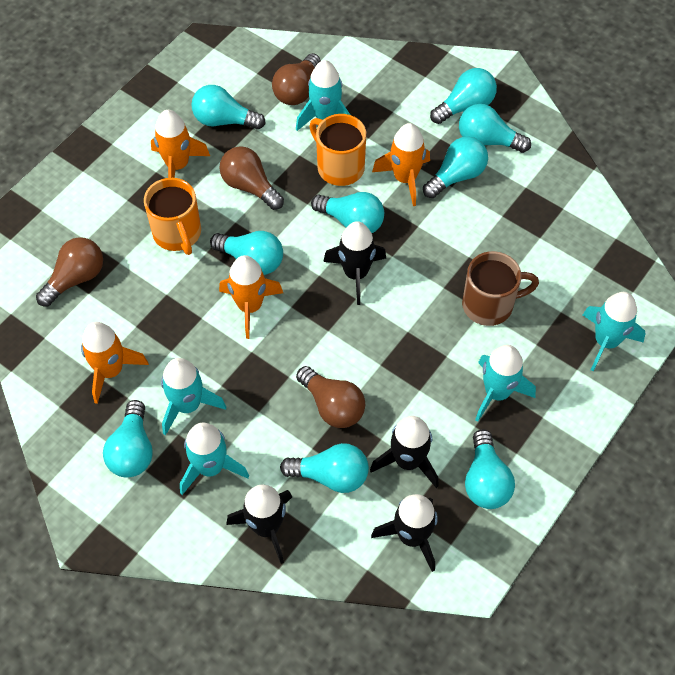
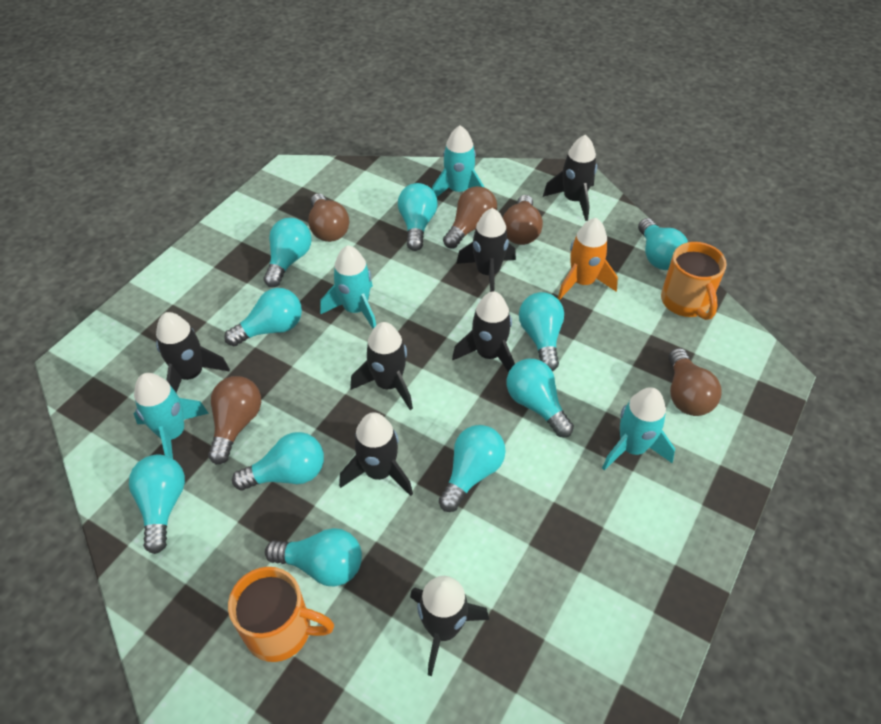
black rocket: [226,485,292,564] [323,221,386,305] [370,416,439,488] [371,494,438,572] = 4 -> [156,312,230,393] [339,412,413,496] [350,322,413,410] [410,576,489,676] [452,291,515,372] [456,208,516,292] [543,135,597,221] = 7
brown light bulb: [36,237,103,307] [219,146,284,210] [272,53,321,105] [296,366,365,428] = 4 -> [208,376,261,464] [308,193,349,242] [443,186,497,249] [503,195,543,245] [669,348,721,416] = 5
brown mug: [462,251,539,326] = 1 -> none = 0
orange rocket: [81,322,149,404] [151,110,210,178] [219,255,283,339] [372,123,430,206] = 4 -> [558,218,618,300] = 1
turquoise light bulb: [103,400,153,478] [191,85,266,130] [210,231,283,275] [280,443,369,493] [311,192,384,233] [423,136,488,198] [430,68,497,124] [459,104,531,153] [465,429,515,509] = 9 -> [129,454,185,554] [224,288,302,346] [232,432,324,491] [263,218,312,287] [265,528,362,587] [398,183,438,251] [439,425,506,512] [507,359,574,438] [519,292,564,371] [638,218,688,270] = 10
turquoise rocket: [161,358,226,435] [180,422,249,495] [296,60,350,131] [475,345,536,422] [583,292,646,371] = 5 -> [134,373,209,459] [320,245,376,329] [432,125,485,197] [602,387,675,471] = 4

